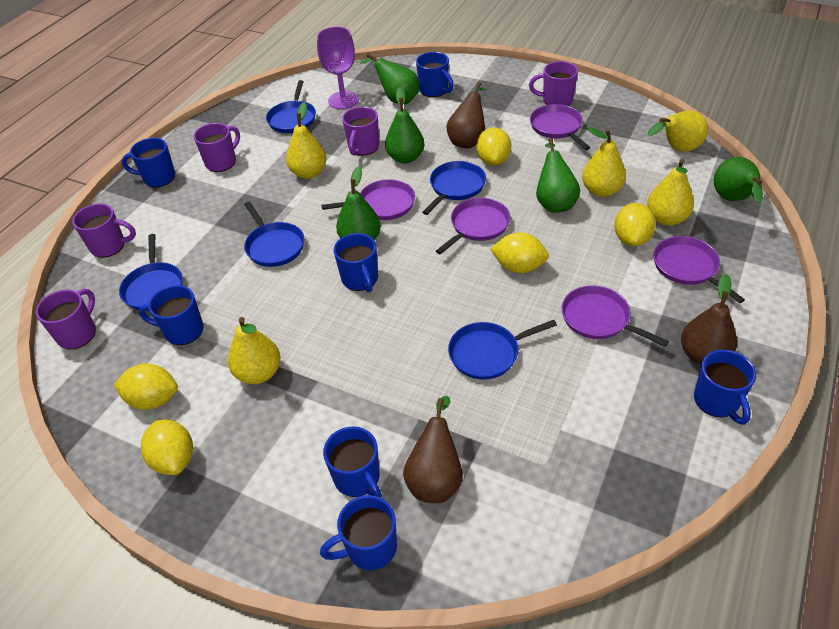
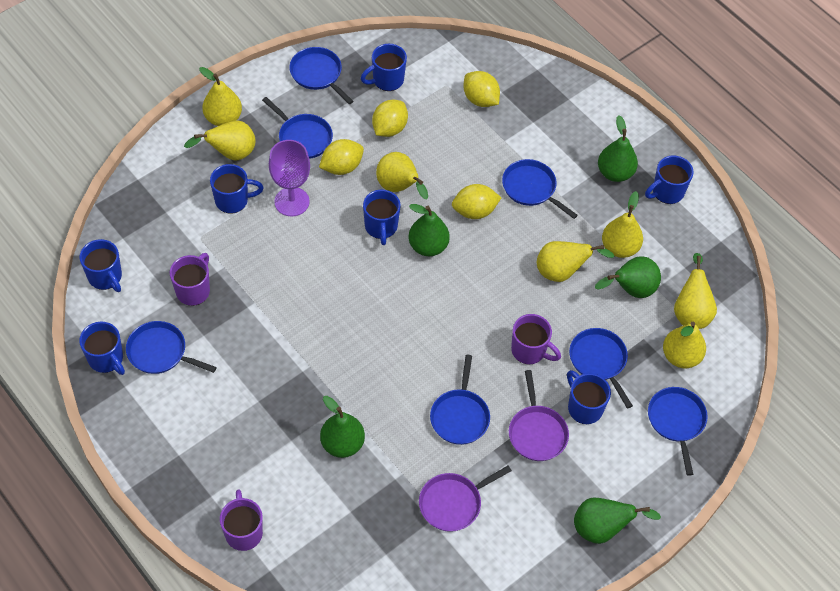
blue pan: [119,234,183,311] [244,202,304,267] [266,80,316,133] [422,161,486,215] [448,320,557,380] = 5 -> [126,321,217,374] [262,97,333,159] [289,47,353,104] [430,355,490,445] [502,159,578,219] [569,328,633,409] [648,387,708,476] = 7
brown pear: [403,396,463,503] [447,82,487,148] [681,274,737,365] = 3 -> none = 0
purple mug: [36,289,96,349] [72,204,136,258] [194,123,240,172] [342,107,379,156] [529,61,578,106] = 5 -> [170,253,210,306] [220,490,263,551] [511,314,561,364] = 3
purple pan: [321,179,415,220] [436,198,510,255] [530,104,590,150] [562,286,669,347] [653,236,745,303] = 5 -> [419,466,512,532] [509,370,569,461] = 2
yellow lemon: [113,363,178,410] [141,420,193,475] [476,127,511,166] [490,232,549,273] [614,203,656,246] = 5 -> [319,139,364,175] [372,100,408,137] [452,184,502,219] [463,71,500,107] = 4
yellow pear: [228,317,280,384] [286,102,327,179] [582,127,626,197] [647,159,694,226] [648,111,708,152] = 5 -> [184,121,255,160] [199,67,242,126] [376,152,428,200] [537,241,614,282] [602,191,643,258] [663,322,706,368] [674,253,717,329] = 7

